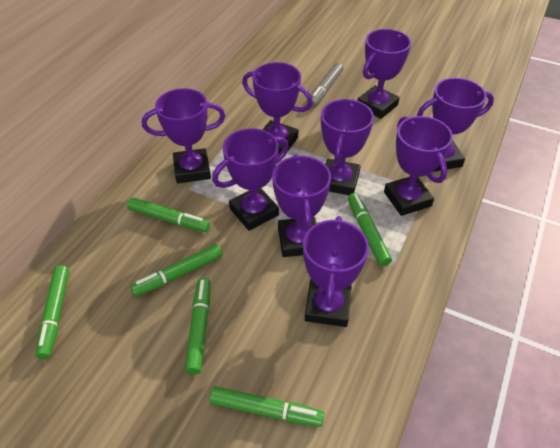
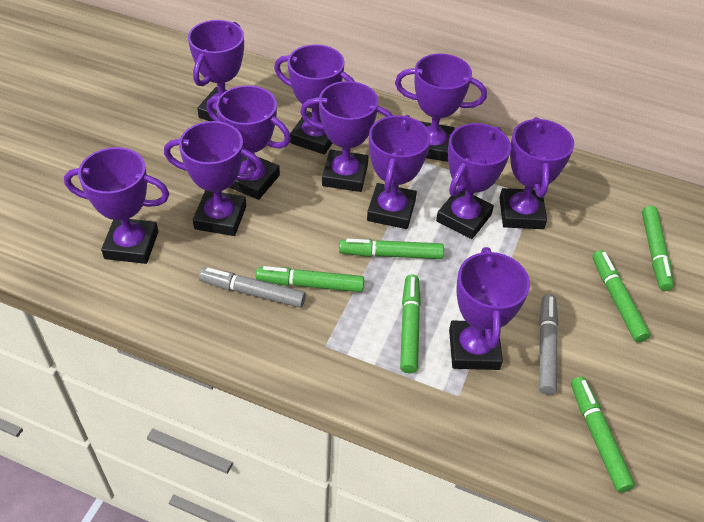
grey marker: [311,63,343,107] = 1 -> [199,268,306,308] [539,294,558,395] = 2
purple trophy: [142,88,225,184] [212,128,289,231] [242,62,313,155] [272,154,331,257] [303,216,369,327] [321,99,374,195] [357,29,411,119] [384,116,453,216] [417,78,494,172] = 9 -> [64,147,169,264] [164,121,264,236] [188,20,244,121] [206,85,291,200] [274,44,355,154] [300,81,393,192] [367,115,431,229] [395,54,487,162] [436,123,511,239] [449,247,530,370] [499,117,574,229] = 11

